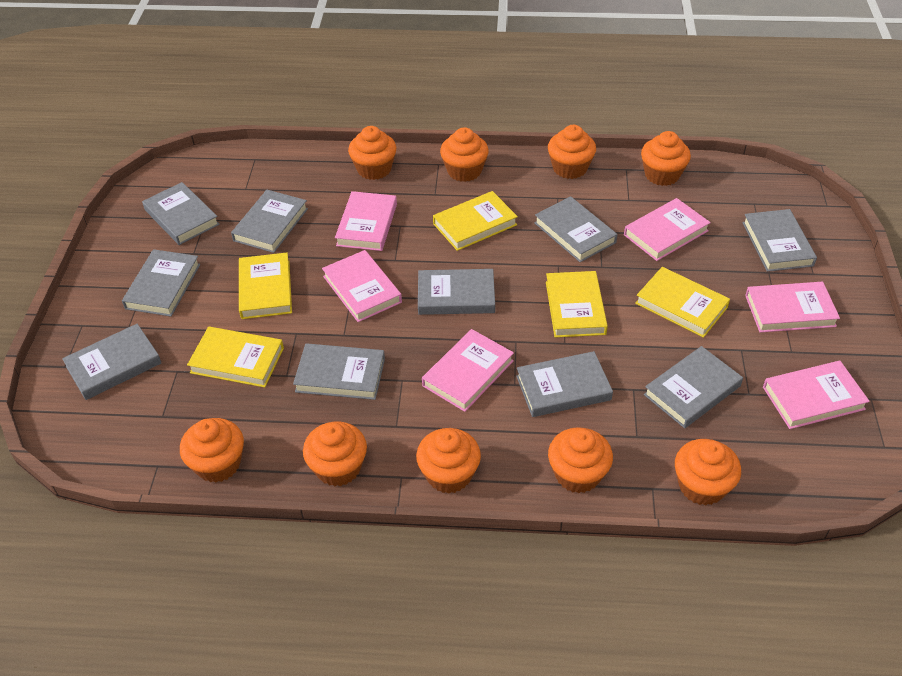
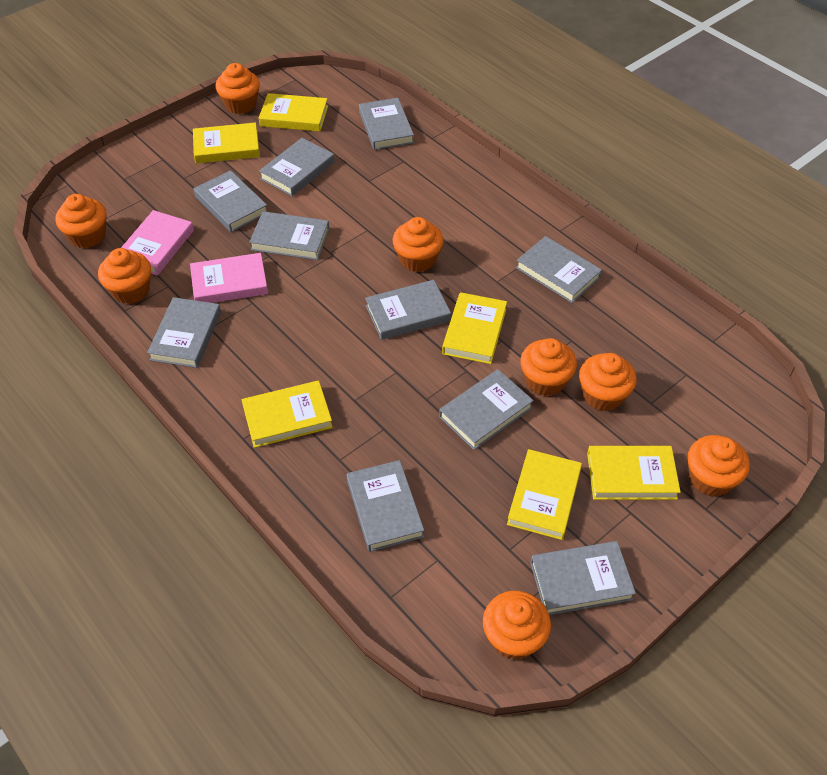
orange cupcake: [180,418,244,483] [303,421,367,486] [348,126,397,180] [416,428,481,493] [440,127,489,182] [548,125,596,179] [548,427,613,493] [641,131,691,186] [675,439,741,506] = 9 -> [55,194,107,248] [98,248,151,304] [216,63,260,114] [392,217,443,272] [483,591,551,660] [520,338,577,396] [579,353,636,411] [688,435,750,497] = 8
pink book: [322,250,402,322] [335,191,397,251] [422,329,514,412] [624,198,711,261] [745,282,840,333] [763,361,870,429] = 6 -> [121,210,194,276] [190,253,268,303] = 2
yellow book: [187,327,284,388] [239,253,292,319] [433,191,518,251] [546,271,608,337] [635,267,730,338] = 5 -> [193,122,260,163] [242,380,333,448] [259,93,328,132] [442,292,507,364] [507,449,582,540] [587,446,681,500] = 6

